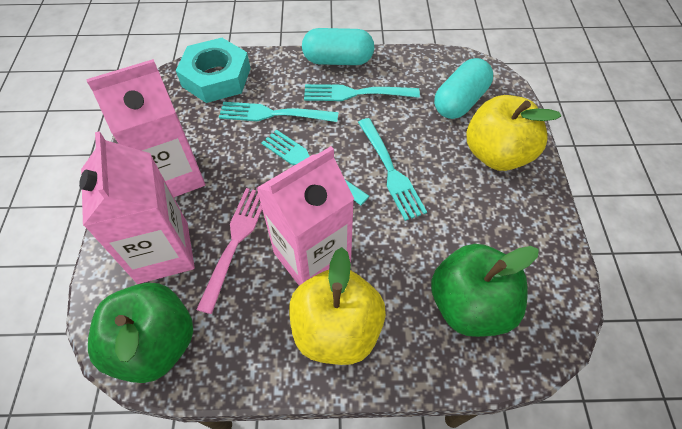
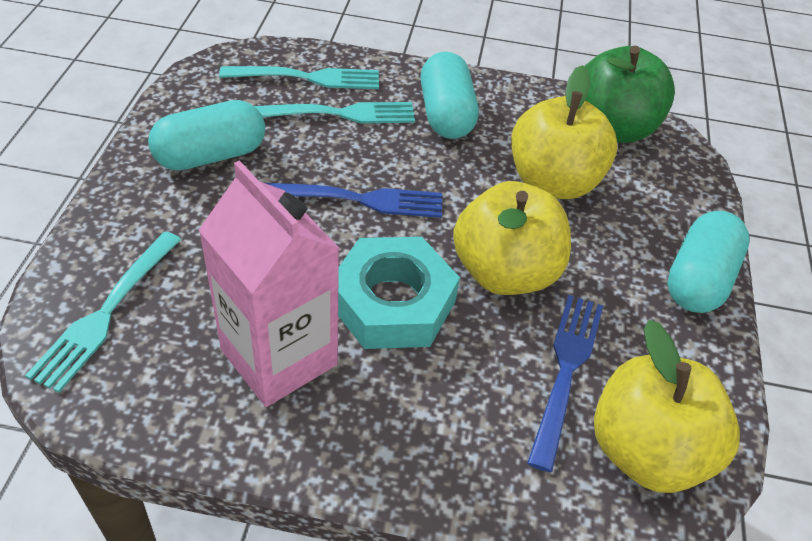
blue fork: none = 0 -> [265,183,442,218] [527,295,603,472] = 2
green apple: [88,283,193,383] [431,244,539,337] = 2 -> [584,46,675,143] = 1
pink carton: [79,131,195,284] [86,59,205,197] [256,146,354,286] = 3 -> [199,160,340,407] = 1
pink fork: [196,188,262,314] = 1 -> none = 0
turquoise capsule: [302,28,374,65] [434,58,493,119] = 2 -> [148,100,265,171] [420,52,479,139] [667,211,750,313] = 3
turquoise fork: [219,102,338,122] [261,130,369,206] [304,84,420,101] [358,118,427,221] = 4 -> [25,231,181,393] [219,66,379,89] [254,102,415,124] = 3
yellow apple: [289,247,386,365] [467,95,561,171] = 2 -> [453,181,571,295] [511,65,617,199] [594,320,740,493] = 3

